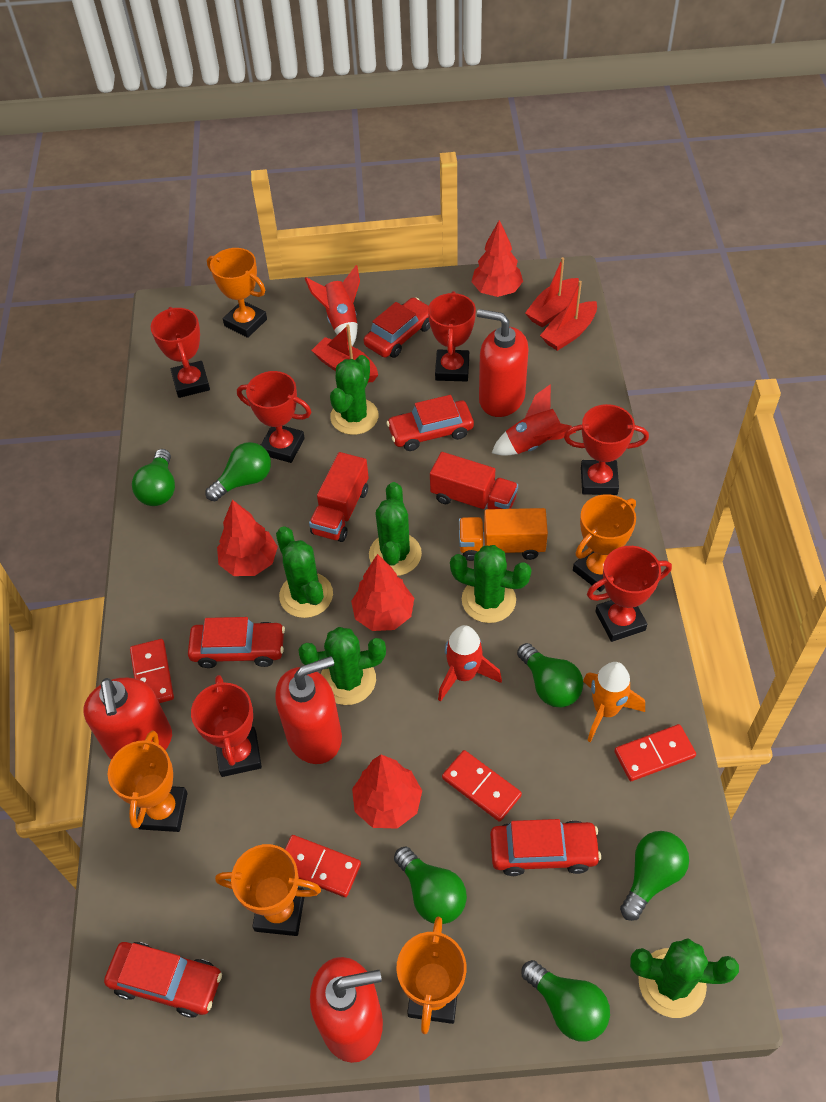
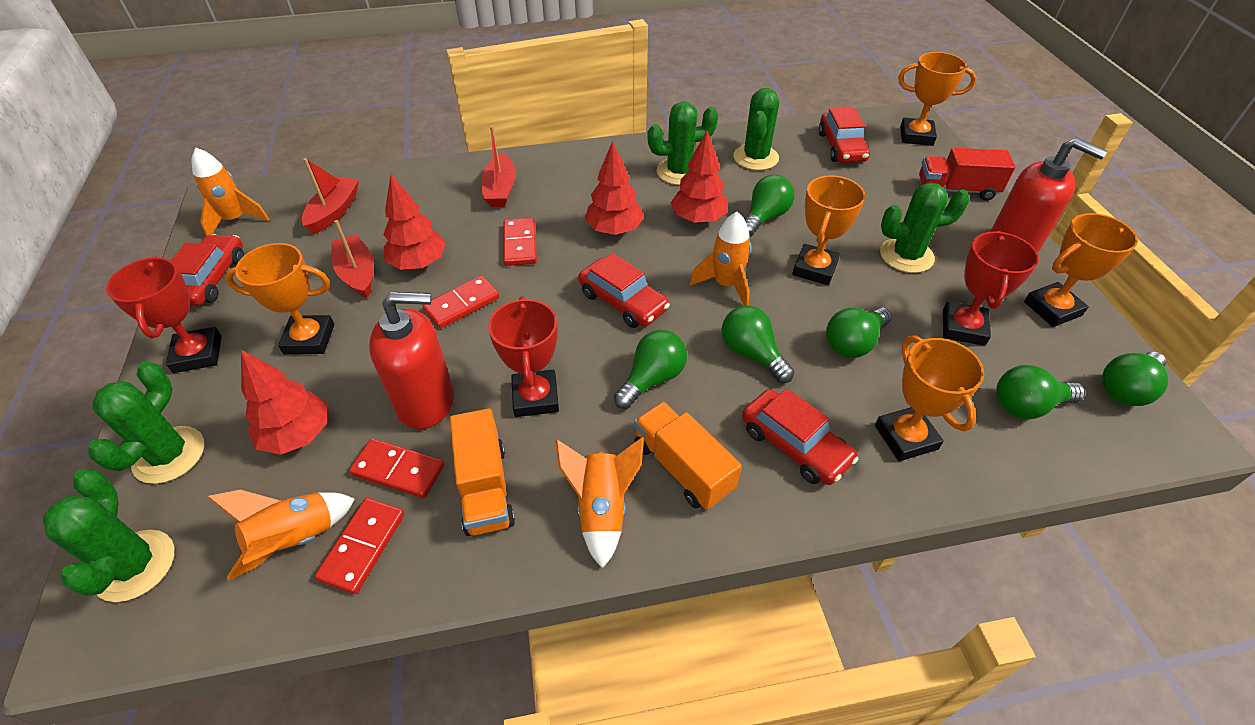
green cactus: [276,526,333,618] [298,627,386,705] [330,355,379,435] [369,482,422,576] [450,545,531,623] [630,938,739,1018] = 6 -> [42,469,175,602] [88,362,204,484] [647,102,718,185] [733,88,779,170] [880,182,970,273] = 5
orange rocket: [583,662,645,742] = 1 -> [192,147,269,236] [208,490,355,580] [555,437,644,569] [690,212,751,306] = 4
orange truck: [459,508,548,561] = 1 -> [450,408,515,536] [634,402,742,510] = 2
red car: [104,942,222,1018] [188,617,285,668] [364,298,430,358] [386,395,474,451] [490,819,601,876] = 5 -> [171,234,244,306] [578,253,670,328] [742,388,858,485] [818,107,870,163] = 4
red rocket: [305,265,360,346] [438,625,502,702] [492,384,576,456] = 3 -> none = 0
red soap dispenser: [84,678,172,760] [275,656,342,764] [310,957,383,1063] [477,309,529,417] = 4 -> [369,292,454,429] [990,138,1108,253] = 2
red trophy: [151,307,210,398] [191,675,262,777] [237,371,311,463] [428,291,476,382] [564,404,649,495] [587,546,672,642] = 6 -> [106,256,222,373] [488,296,559,417] [943,231,1039,346] = 3
red truck: [309,452,369,542] [430,452,518,509] = 2 -> [919,148,1016,201] = 1

